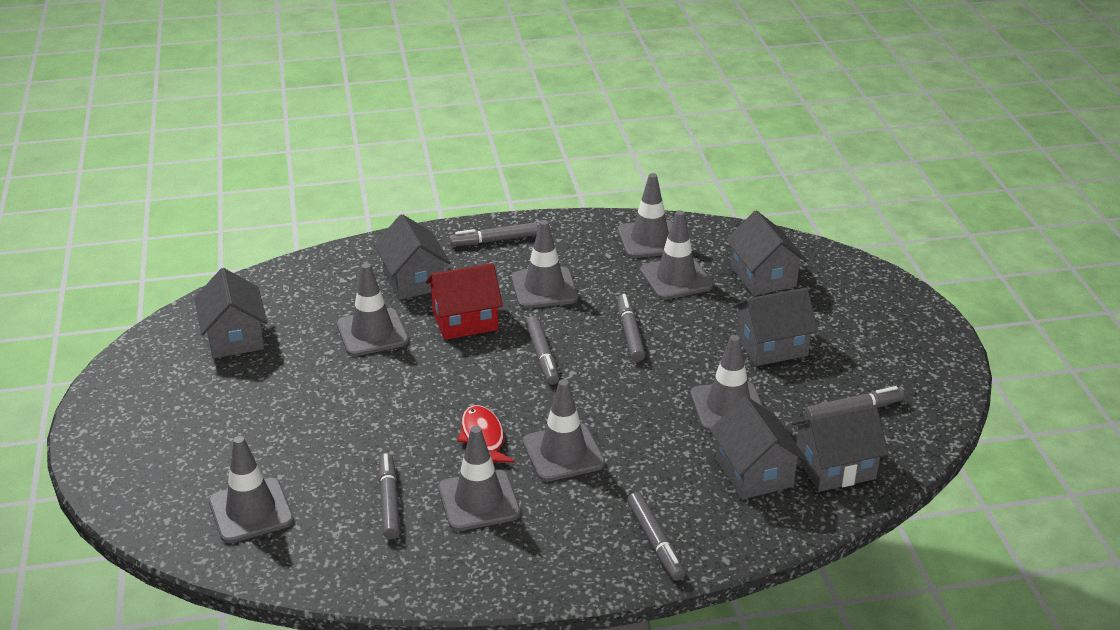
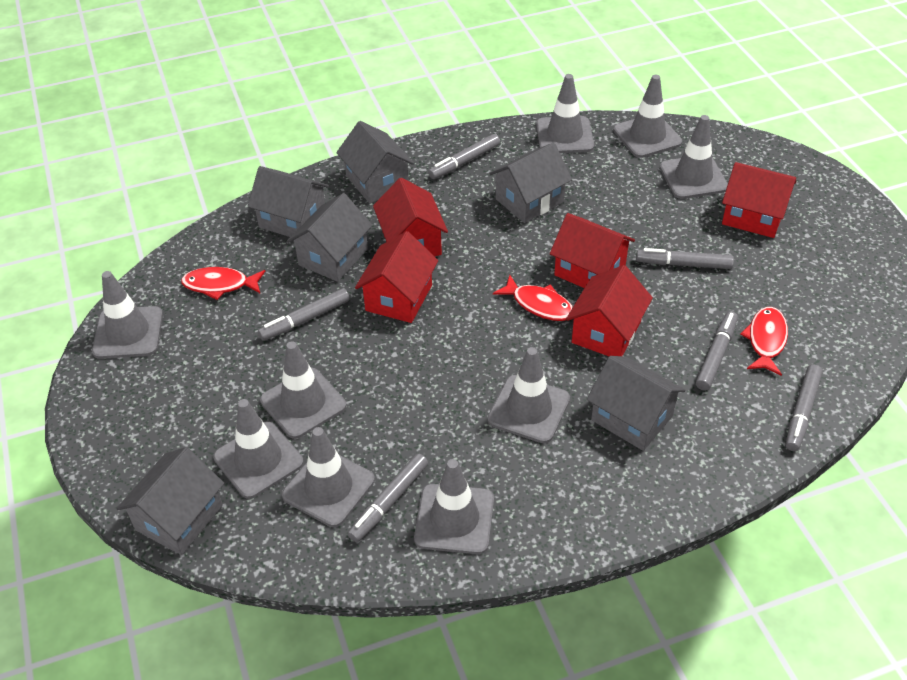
grey traffic cone: [209,436,294,543] [337,263,409,356] [438,426,521,531] [512,220,578,308] [523,379,605,482] [618,173,672,258] [640,210,713,300] [690,335,763,432] = 8 -> [92,271,163,359] [213,399,304,499] [260,341,346,439] [282,427,375,527] [414,459,494,554] [487,347,570,443] [536,74,594,153] [614,75,682,158] [660,115,728,199] = 9
red fish: [457,405,515,463] = 1 -> [181,267,265,300] [493,275,573,321] [740,307,788,376] = 3
red house: [426,263,503,340] = 1 -> [355,231,438,323] [373,178,448,256] [550,213,635,288] [566,265,653,356] [722,162,796,238] = 5

